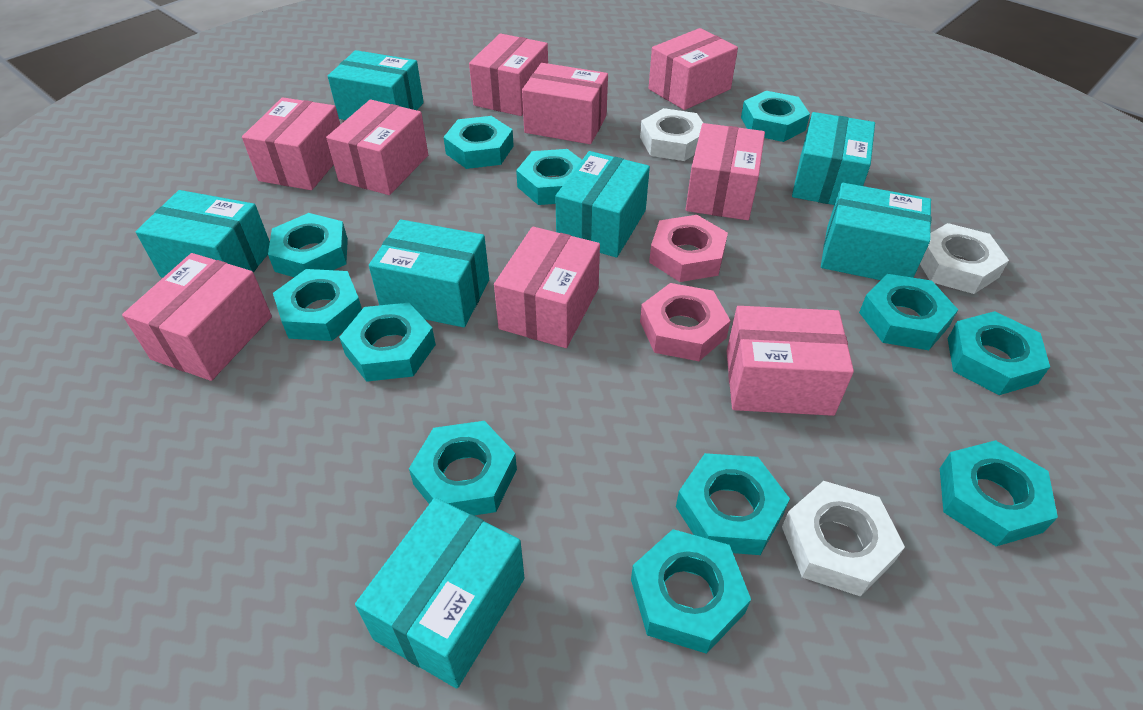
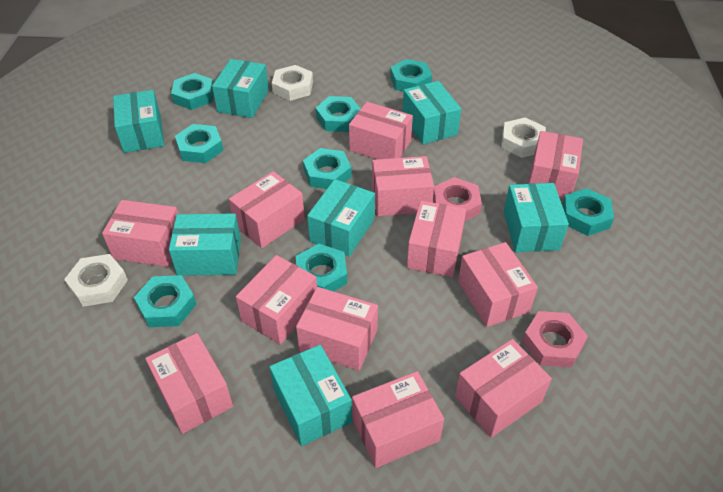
pink box: [122,253,272,381] [242,97,340,190] [326,99,428,195] [469,33,548,116] [494,227,600,348] [522,63,608,144] [649,28,738,110] [686,123,765,220] [727,306,854,416] = 9 -> [102,200,178,267] [145,333,233,434] [229,171,305,248] [236,255,317,344] [296,287,378,371] [349,102,413,160] [352,371,444,468] [372,156,434,216] [407,201,466,277] [455,339,552,438] [458,242,538,327] [528,131,583,198] = 12
turquoise nut: [268,213,348,277] [273,269,362,341] [339,303,436,382] [409,421,517,515] [444,116,514,169] [516,149,582,205] [631,529,751,654] [676,453,790,555] [741,91,810,142] [859,274,958,350] [940,440,1058,546] [948,311,1050,395] = 12 -> [134,275,197,327] [171,73,214,110] [175,124,223,163] [296,244,347,291] [303,148,352,189] [316,96,361,132] [390,59,432,92] [562,188,614,236] = 8

